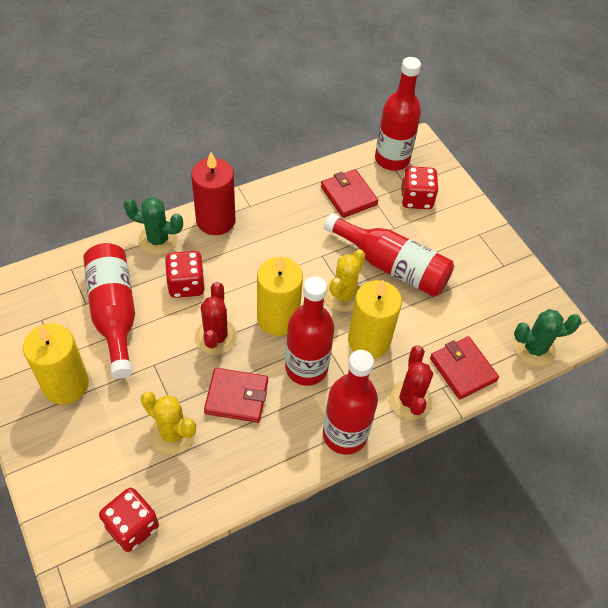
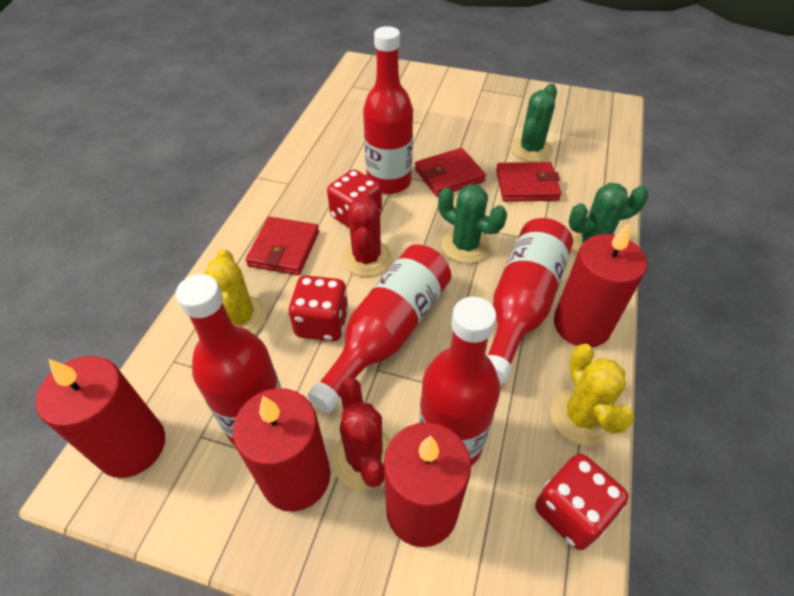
green cactus: [124,197,183,255] [514,309,582,367] = 2 -> [438,184,507,263] [510,84,557,162] [569,183,649,254] = 3
red candle: [191,152,235,235] = 1 -> [35,356,165,478] [233,388,330,512] [384,422,471,547] [554,222,647,347] = 4
yellow candle: [23,323,89,404] [257,256,303,336] [348,280,402,359] = 3 -> none = 0

